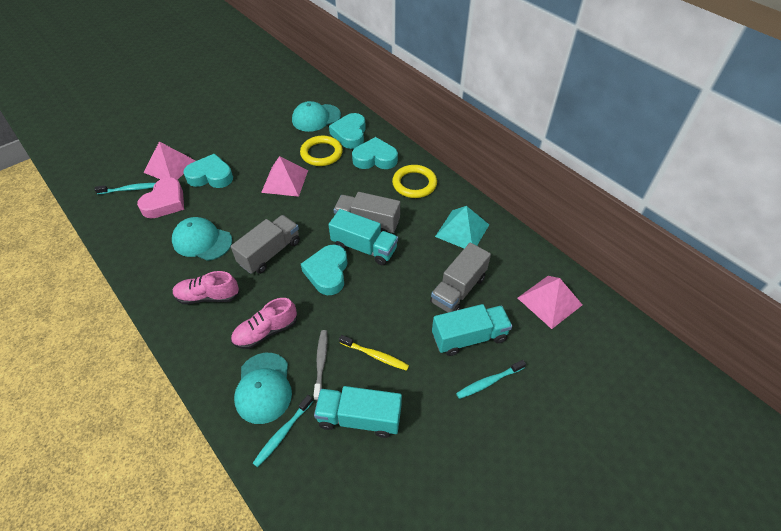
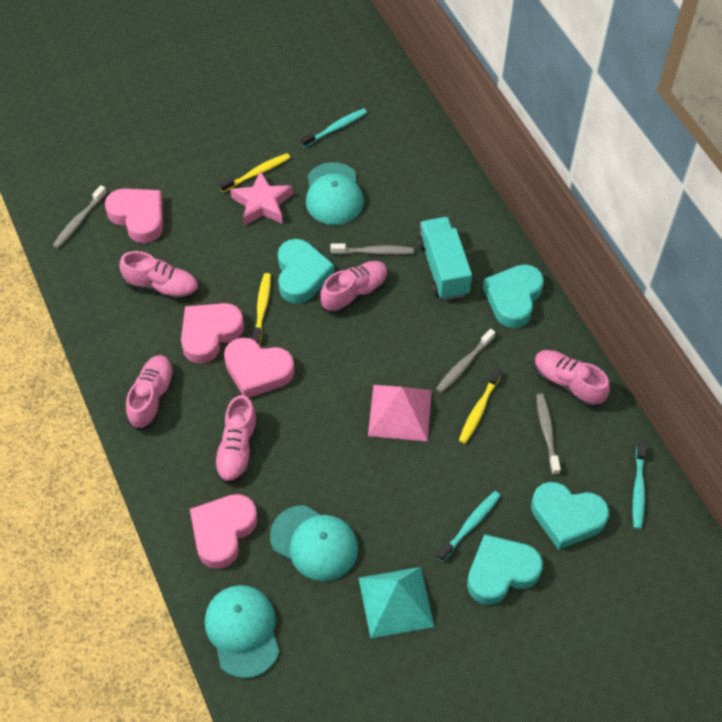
grey toothbrush: [314,330,328,400] = 1 -> [52,185,107,249] [331,243,414,255] [436,329,495,393] [536,394,561,475] = 4
grey truck: [231,215,300,274] [333,192,400,233] [430,243,491,312] = 3 -> none = 0
pink heart: [137,177,184,218] = 1 -> [105,189,163,243] [181,303,244,364] [190,494,257,569] [224,337,294,398] = 4
pink pyramid: [143,142,196,180] [261,156,308,197] [518,276,583,329] = 3 -> [368,385,432,442] = 1
pink shoe: [173,271,240,304] [231,298,297,349] = 2 -> [119,251,199,300] [126,355,175,430] [214,395,258,484] [320,261,388,314] [534,350,610,408] = 5
pink star: none = 0 -> [230,170,293,226] = 1
turquoise truck: [314,386,402,438] [328,209,398,265] [432,304,512,356] = 3 -> [418,217,472,300] = 1
yellow ring: [300,136,343,166] [392,165,437,198] = 2 -> none = 0
yellow toothbrush: [339,335,409,371] = 1 -> [219,153,290,192] [252,273,271,345] [459,367,502,444] = 3

